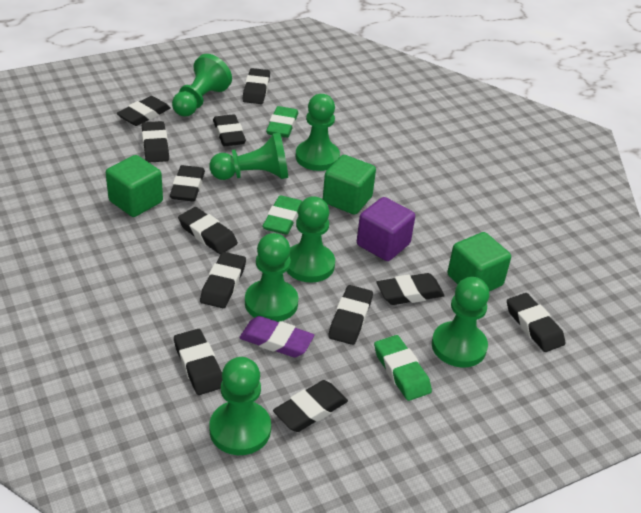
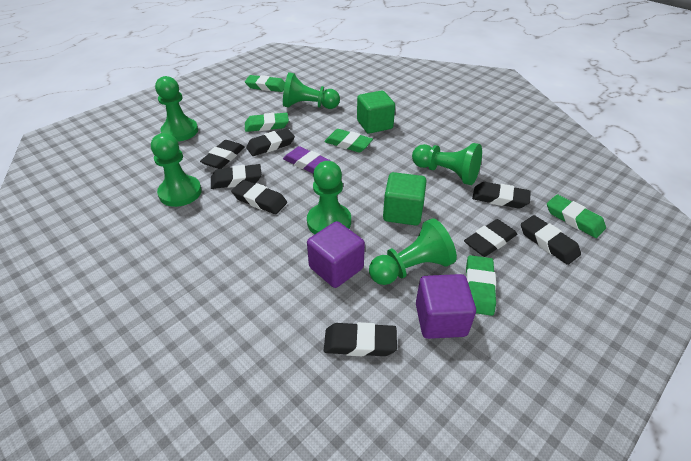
black eraser: [116,96,171,126] [142,121,169,163] [170,165,205,201] [174,329,222,395] [178,207,238,254] [200,252,246,308] [213,114,246,146] [242,68,270,104] [273,380,348,432] [328,285,373,345] [377,273,445,305] [507,293,565,352] = 12 -> [200,140,245,169] [211,164,262,189] [231,180,287,214] [246,128,295,156] [324,322,397,356] [464,219,517,257] [472,182,531,209] [521,215,581,265] = 8
green cube: [106,155,163,217] [323,155,376,215] [447,232,511,291] = 3 -> [357,90,395,134] [383,172,426,226] = 2
green eraser: [262,195,302,235] [266,106,298,138] [374,335,432,401] = 3 -> [245,75,285,92] [245,113,289,132] [324,129,373,153] [466,255,496,316] [547,194,606,238] = 5
green pawn: [172,54,232,116] [209,357,271,455] [210,132,288,180] [245,233,298,322] [287,196,335,282] [296,94,340,171] [432,277,489,367] = 7 -> [151,133,202,207] [155,76,198,141] [283,72,340,109] [307,161,351,234] [369,218,457,285] [412,143,482,185] = 6
purple cube: [357,197,415,261] = 1 -> [307,221,365,288] [416,274,476,339] = 2

